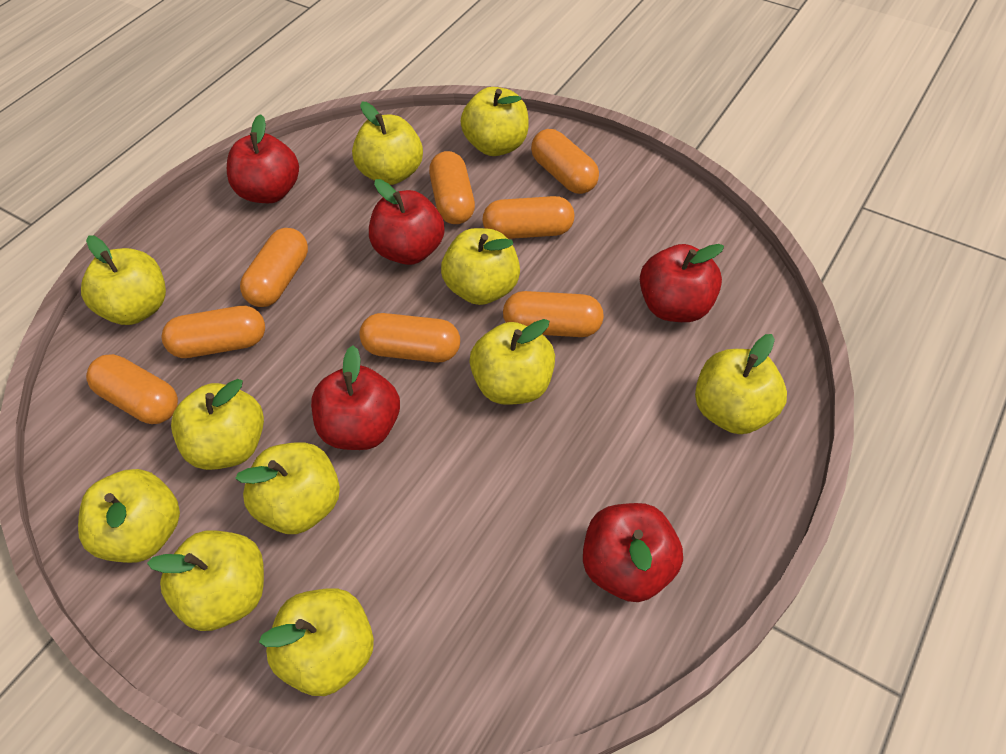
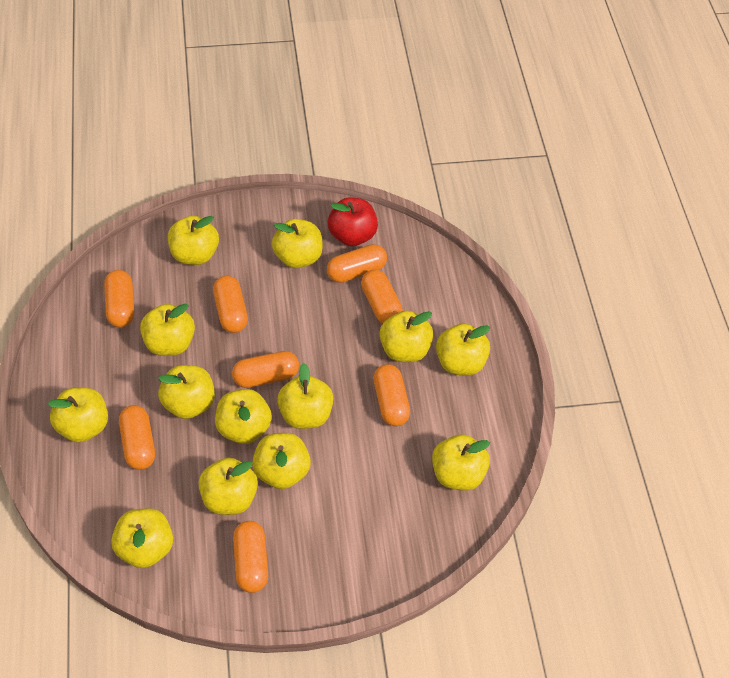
red apple: [227,114,299,203] [311,346,400,450] [369,179,445,265] [583,503,683,602] [640,244,724,322] = 5 -> [328,197,378,246] = 1
yellow apple: [78,469,180,563] [81,235,166,325] [147,530,264,631] [171,379,264,470] [235,442,340,534] [259,589,374,696] [352,101,423,185] [441,228,520,305] [460,87,529,156] [470,319,555,405] [695,334,787,434] = 11 -> [48,387,108,442] [111,508,173,568] [140,303,195,356] [158,365,215,419] [168,216,219,265] [199,458,258,515] [215,389,272,444] [252,433,311,489] [272,219,323,268] [277,363,334,429] [379,311,433,362] [432,434,490,491] [436,323,490,376] = 13

